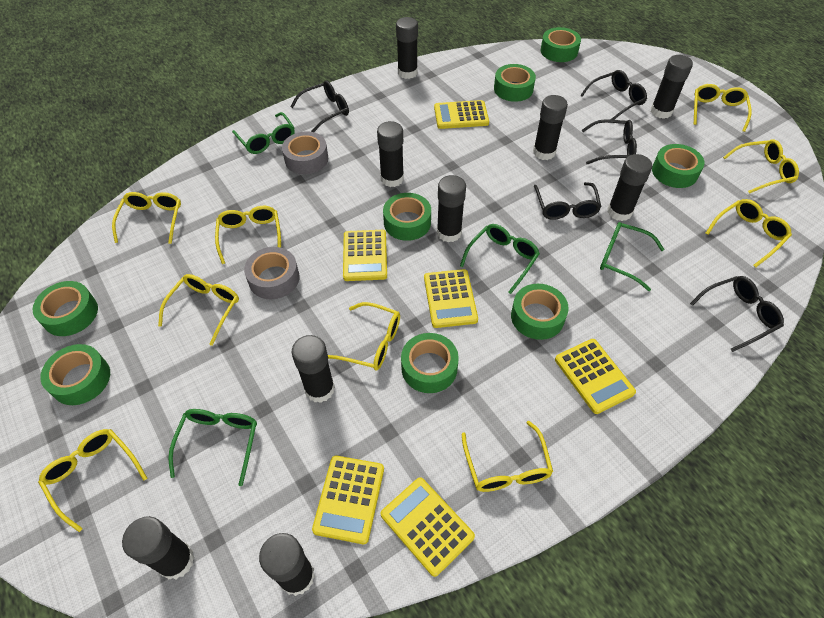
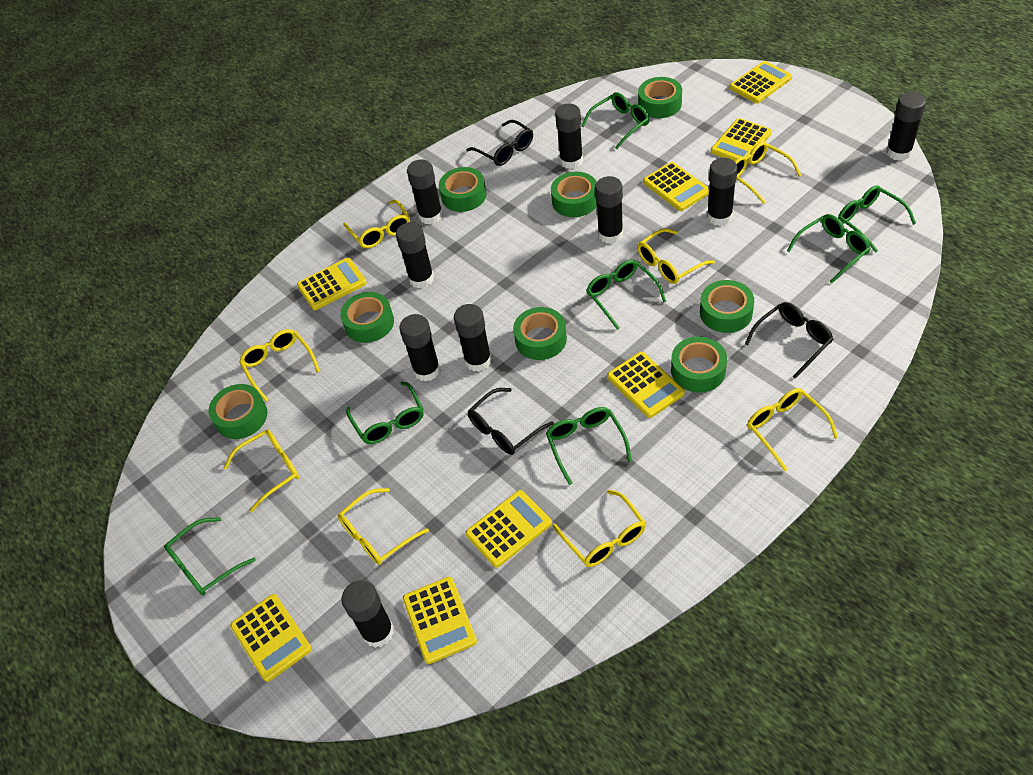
black glasses: [290,81,349,132] [534,182,602,220] [580,70,647,120] [582,119,637,164] [690,276,784,352] = 5 -> [467,120,533,166] [467,388,554,455] [745,302,833,379] = 3
green glasses: [168,409,257,486] [232,112,295,154] [460,224,540,294] [600,222,664,291] = 4 -> [164,517,256,596] [346,382,424,444] [546,407,632,485] [582,92,650,149] [586,259,667,330] [787,214,871,283] [838,185,916,253] = 7
grey tape: [244,247,300,299] [282,131,328,174] = 2 -> none = 0
yellow calculator: [312,456,384,544] [343,230,387,281] [381,477,475,577] [424,269,478,328] [434,100,489,129] [555,339,636,414] = 6 -> [230,594,312,682] [297,258,367,310] [403,577,477,664] [465,490,552,568] [607,352,685,418] [643,162,709,211] [711,118,772,161] [729,61,792,103] = 8
yellow glasses: [38,429,147,532] [112,192,181,244] [158,274,239,346] [215,206,281,264] [328,302,400,370] [462,421,553,492] [694,84,752,132] [706,199,792,268] [723,139,799,194] = 9 -> [224,429,299,512] [239,329,320,402] [338,488,429,565] [344,200,410,248] [553,490,646,567] [637,228,715,284] [735,142,802,204] [747,388,838,471] = 8

